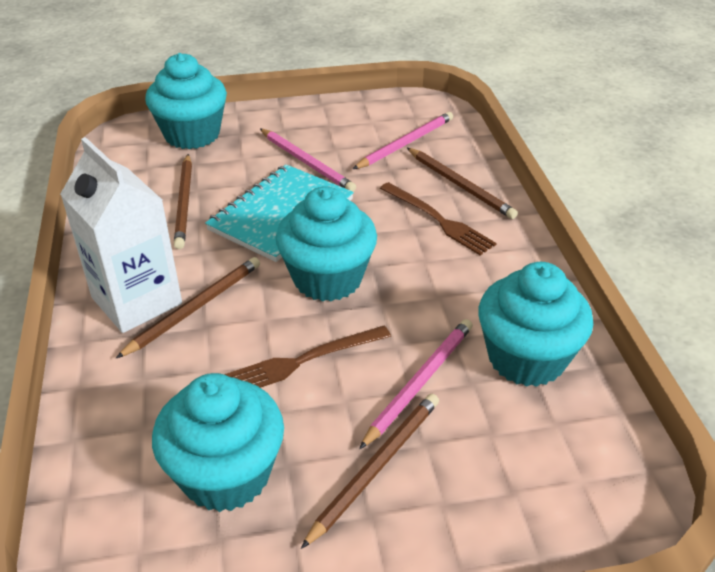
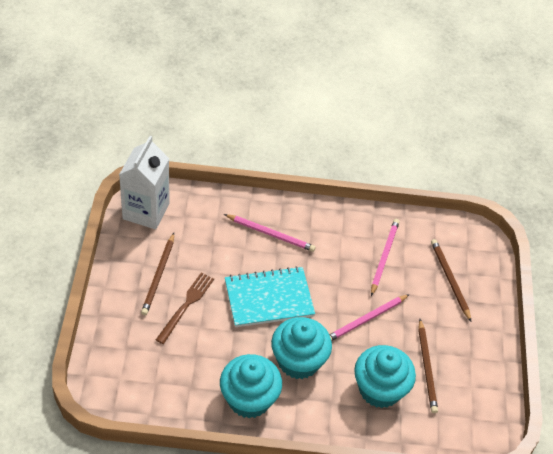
brown fork: [224,326,391,388] [380,182,496,255] = 2 -> [156,272,214,344] = 1
brown pencil: [116,257,260,358] [174,154,192,249] [301,394,439,549] [407,148,518,219] = 4 -> [141,233,174,315] [418,319,438,413] [431,239,471,321] = 3
turquoise cupcake: [145,53,227,149] [152,373,284,512] [276,186,377,302] [478,262,593,387] = 4 -> [220,354,282,418] [271,317,332,379] [354,345,416,408] = 3

